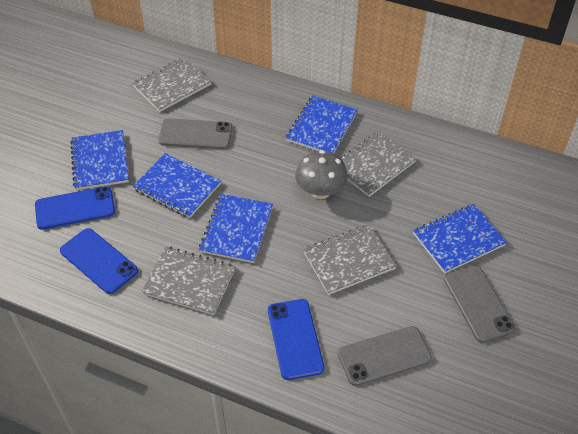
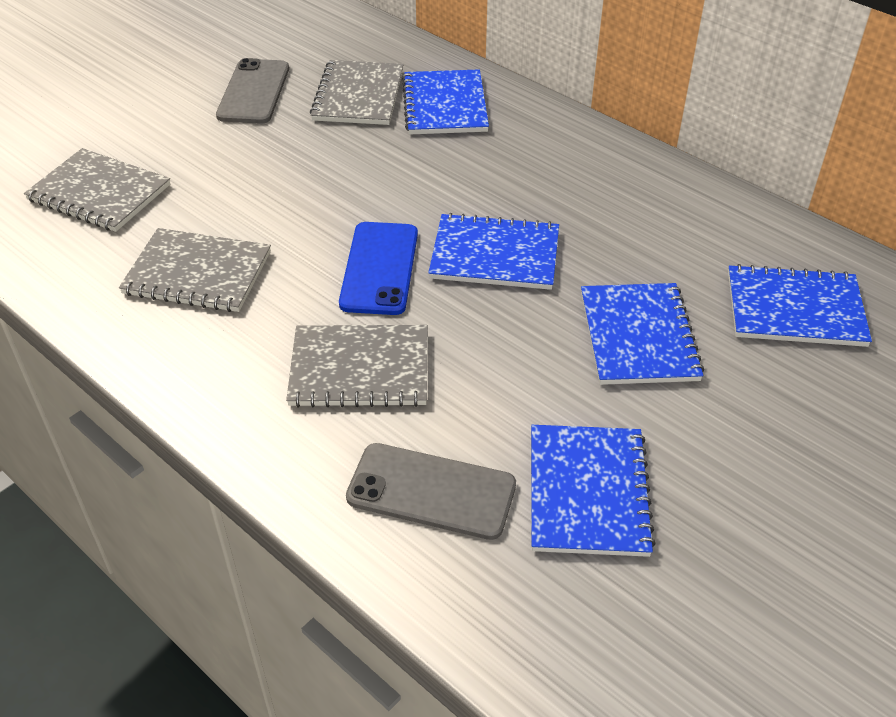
blue phone: [35,186,115,230] [60,228,138,294] [268,299,324,380] = 3 -> [339,222,418,315] = 1
grey mushroom: [295,150,348,199] = 1 -> none = 0
grey phone: [158,118,233,149] [338,326,432,386] [444,265,515,343] = 3 -> [216,58,289,124] [346,443,516,540] = 2

